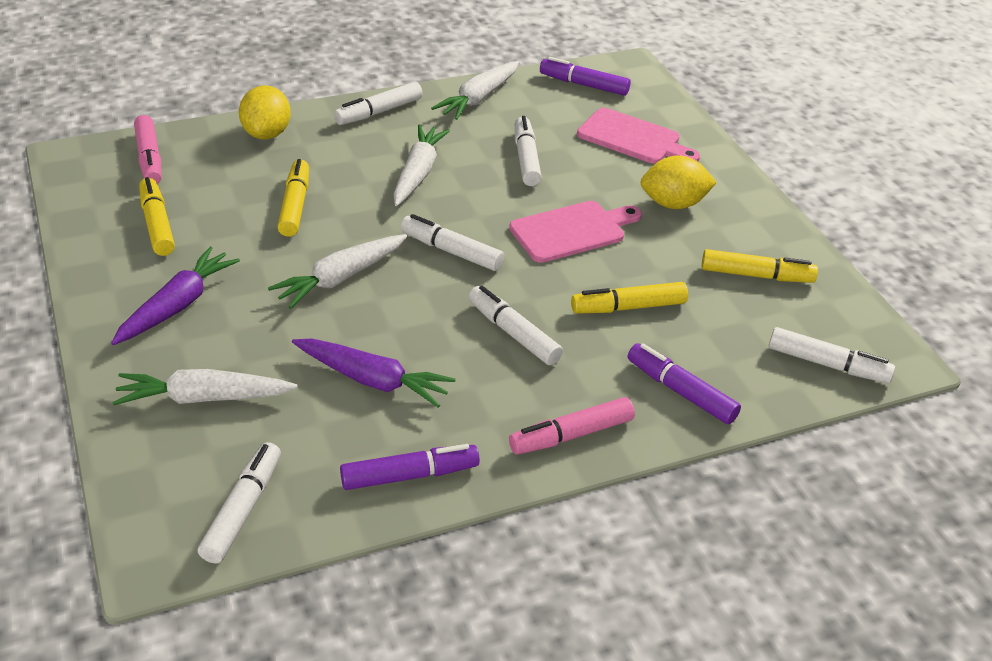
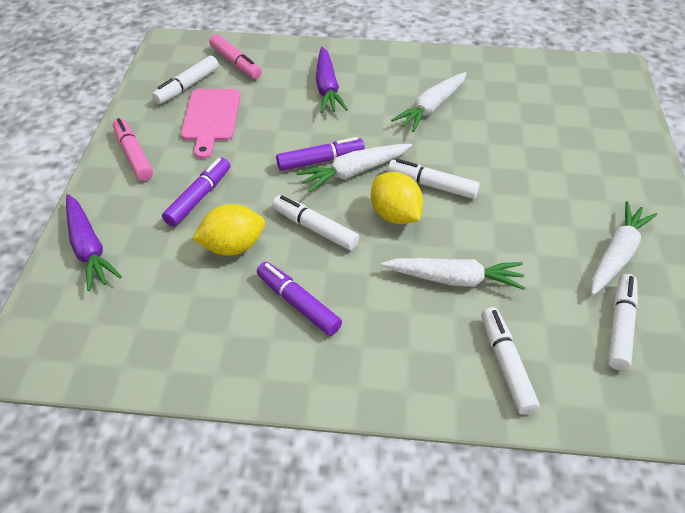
pink cutting board: [509,201,642,263] [577,108,700,164] = 2 -> [181,89,241,159] = 1
white marker: [197,442,281,564] [334,82,423,125] [401,214,504,271] [468,286,563,365] [515,116,542,186] [769,327,895,383] = 6 -> [152,56,219,104] [272,195,359,250] [388,159,480,199] [481,307,540,415] [608,274,638,370] = 5
yellow marker: [139,177,175,256] [277,159,309,237] [571,282,688,314] [702,249,818,283] = 4 -> none = 0

